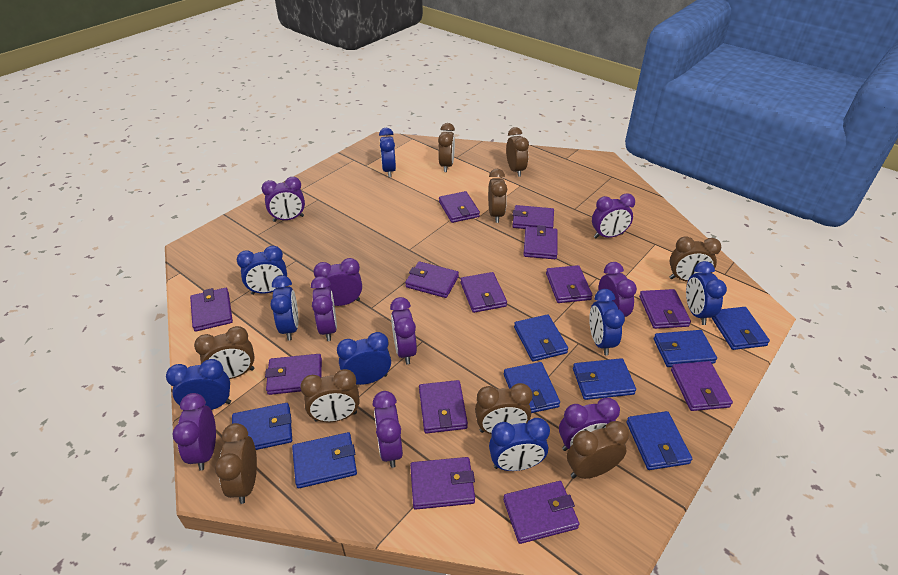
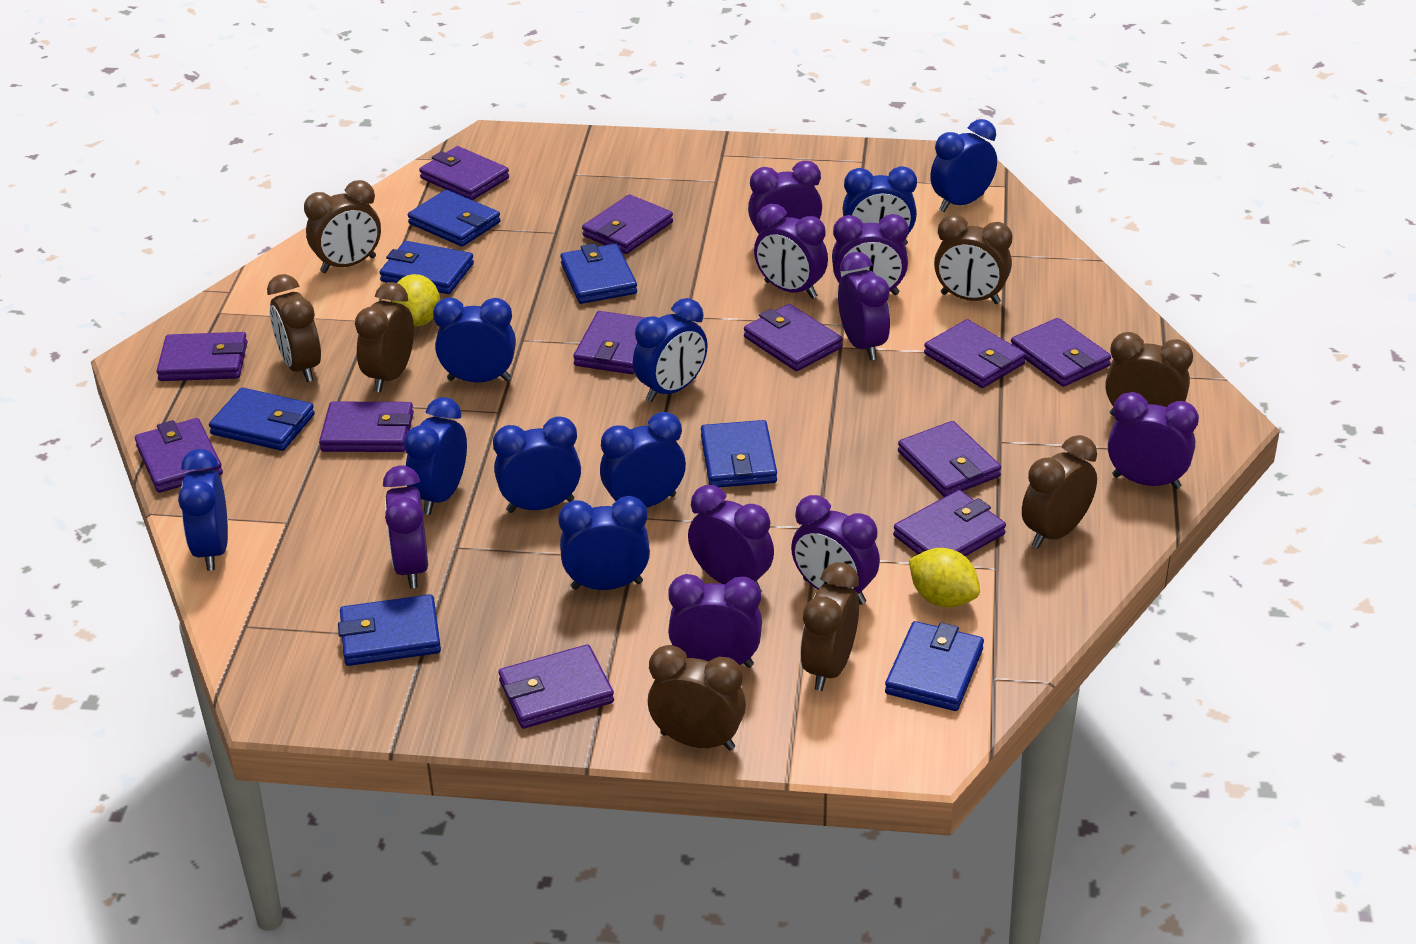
blue clock: [166,359,231,410] [237,246,287,295] [270,275,298,341] [337,332,391,385] [379,128,396,177] [489,418,550,471] [589,289,625,355] [686,261,727,325] = 8 -> [178,449,228,571] [404,397,467,515] [433,297,516,382] [493,416,581,513] [558,496,650,590] [600,412,686,508] [633,298,708,402] [842,166,917,246] [930,119,997,212] = 9
blue wallet: [232,403,292,450] [292,432,357,488] [504,362,560,413] [514,314,568,362] [573,358,636,400] [626,411,692,470] [654,330,717,367] [711,307,770,350] = 8 -> [209,387,315,451] [338,594,441,666] [379,241,474,294] [408,190,501,247] [560,243,637,304] [701,420,777,487] [885,621,984,711] = 7
brown clock: [194,326,255,379] [215,423,257,504] [300,369,360,422] [438,123,455,172] [475,383,532,434] [488,169,507,223] [506,127,529,177] [567,421,629,479] [669,236,722,282] = 9 -> [267,274,321,382] [304,180,381,273] [355,282,414,392] [648,645,746,750] [800,562,859,691] [934,214,1012,304] [1022,435,1097,548] [1105,332,1193,416] = 8
purple wallet: [190,288,233,332] [265,354,322,395] [405,261,459,298] [410,457,475,510] [419,380,468,434] [439,191,480,223] [461,272,507,313] [503,481,579,544] [512,205,554,229] [523,225,557,259] [546,265,592,303] [639,289,691,329] [671,361,733,411] = 13 -> [135,418,223,493] [157,332,247,381] [319,402,414,452] [419,146,509,200] [499,644,614,729] [573,311,646,374] [582,194,673,254] [744,304,842,371] [893,490,1006,556] [898,421,1001,497] [924,319,1026,388] [1011,318,1111,387] = 12
yellow lemon: none = 0 -> [390,274,440,326] [909,548,980,608] = 2

